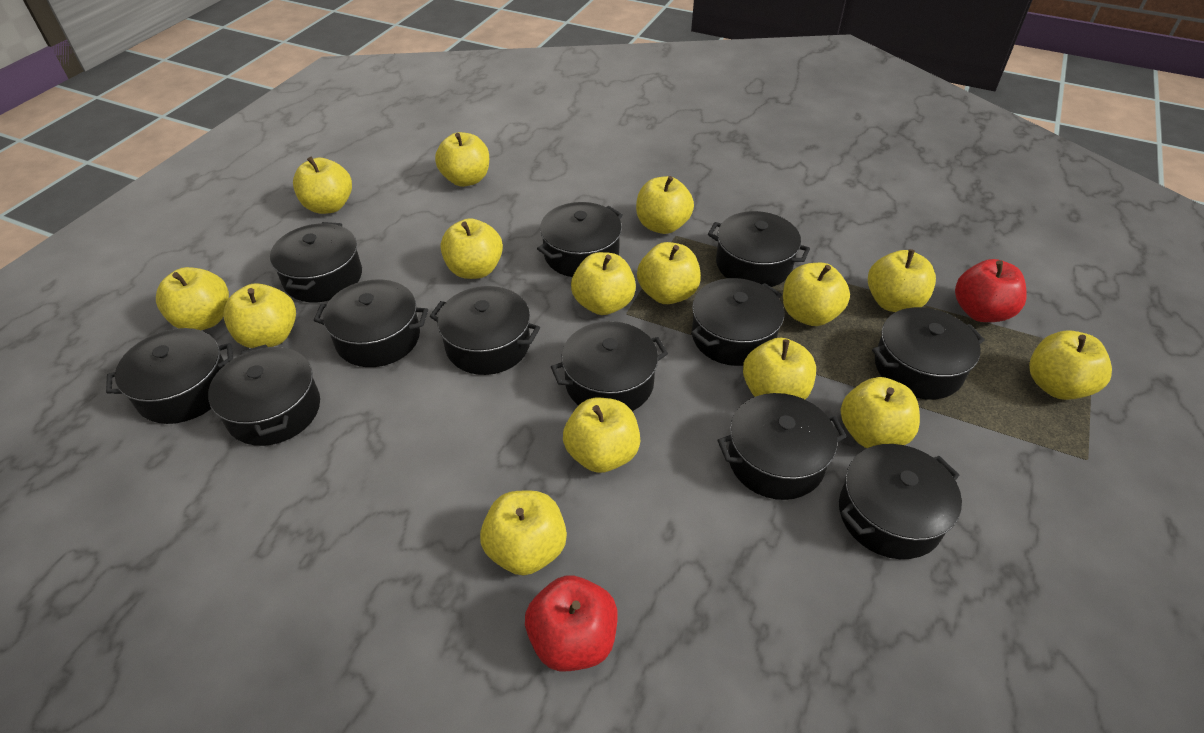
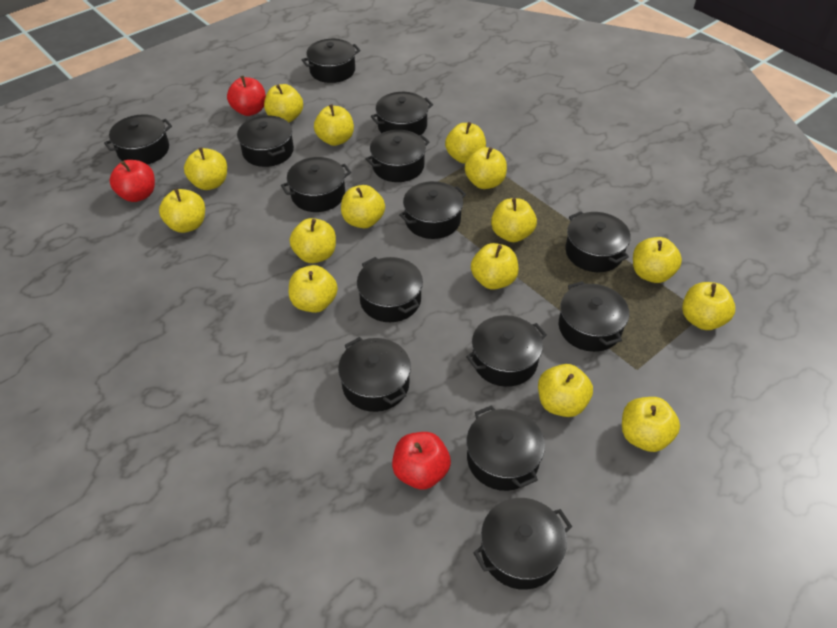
black pot: [106,328,233,424] [208,344,320,446] [270,222,362,302] [314,279,428,367] [430,286,540,375] [537,202,623,277] [551,321,668,411] [691,278,784,366] [708,211,810,287] [718,393,847,500] [839,444,962,559] [872,307,985,400] = 12 -> [104,114,172,165] [237,115,294,167] [281,157,351,212] [302,39,360,83] [338,337,411,412] [357,257,423,322] [366,130,429,182] [371,92,433,135] [399,181,466,239] [466,315,547,387] [467,406,545,491] [473,498,572,590] [559,281,629,352] [565,211,631,272] = 14
red apple: [525,575,618,671] [955,259,1027,322] = 2 -> [110,160,155,202] [227,76,266,116] [392,432,451,490] = 3

